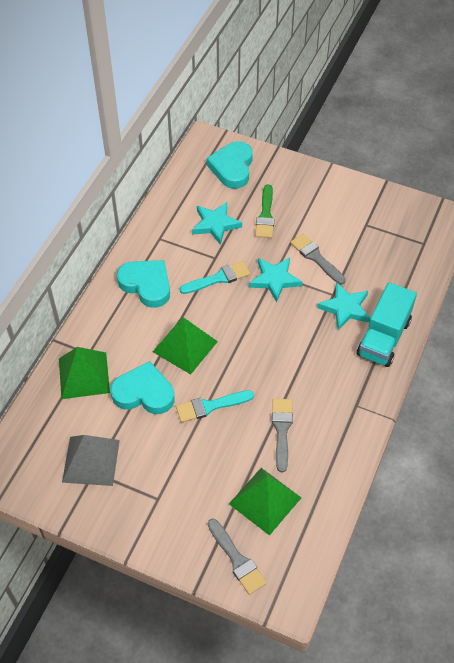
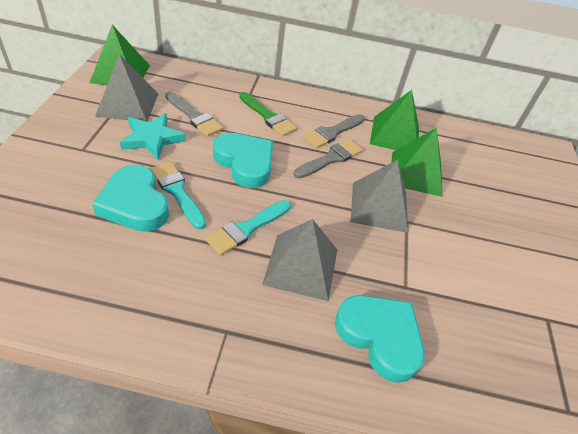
grey pyramid: [62,435,120,486] = 1 -> [95,54,158,122] [262,219,337,301] [351,160,408,233] = 3
turquoise star: [192,202,242,245] [249,257,302,302] [317,282,370,330] = 3 -> [120,114,186,160] = 1
turquoise truck: [357,282,417,367] = 1 -> none = 0

